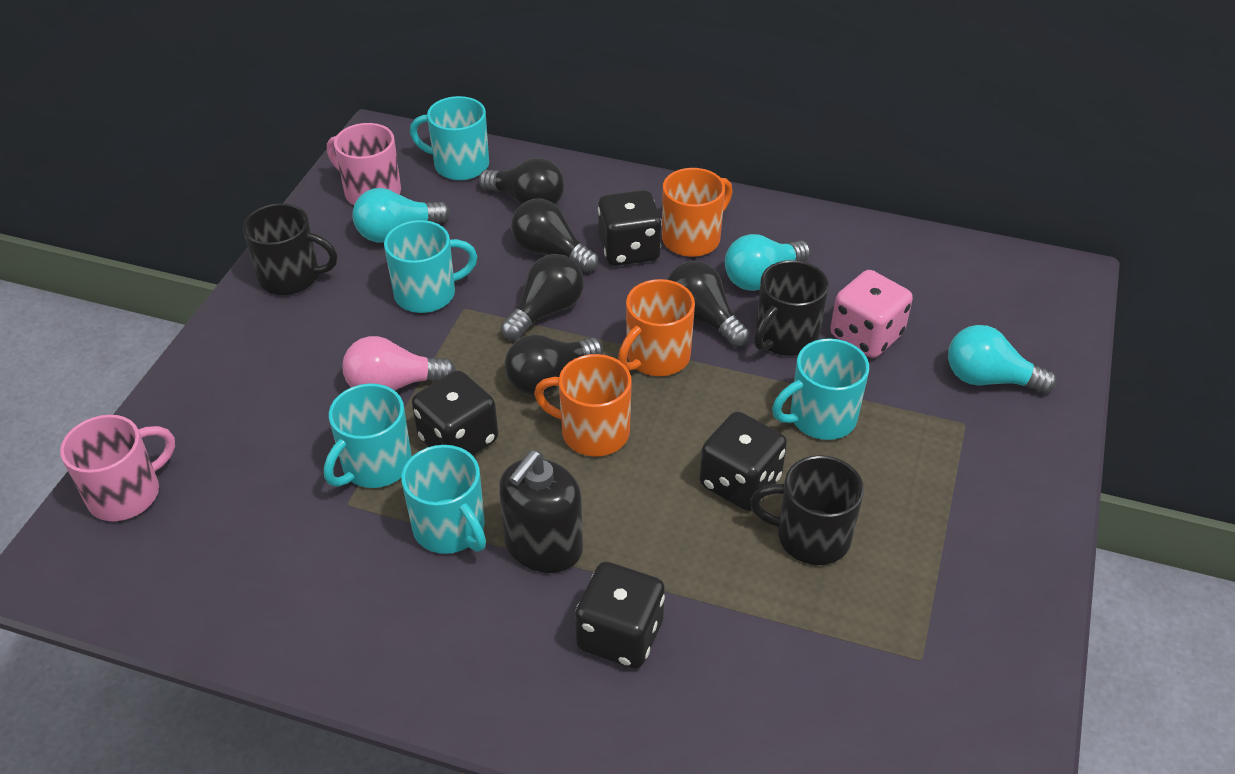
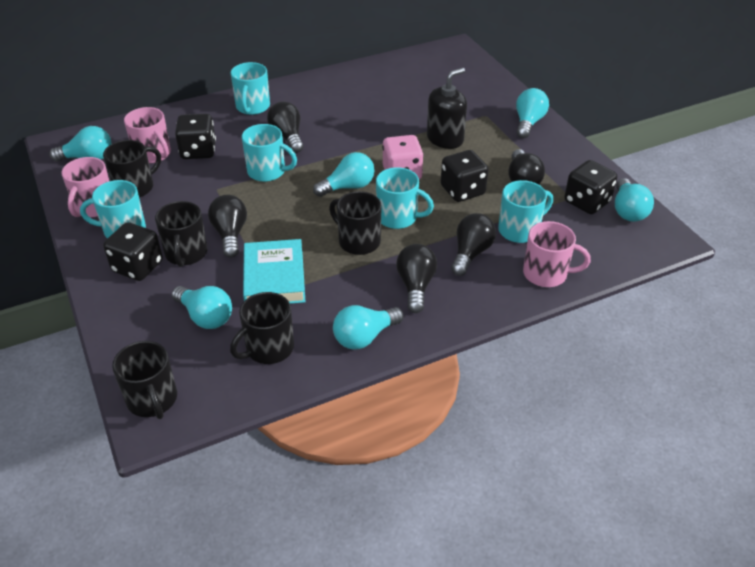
black mug: [243,203,337,295] [750,455,864,565] [754,260,829,356] = 3 -> [103,140,161,198] [112,341,177,419] [155,201,207,267] [230,292,294,364] [329,191,382,255] = 5
orange mug: [534,354,632,457] [618,279,695,376] [662,168,733,257] = 3 -> none = 0
pink light bulb: [342,336,456,391] = 1 -> none = 0
pink mug: [60,415,175,521] [327,123,401,205] = 2 -> [61,157,109,218] [124,107,171,163] [523,221,591,287] = 3
turquoise book: none = 0 -> [243,239,305,304] = 1
turquoise light bulb: [352,188,450,243] [725,234,811,291] [948,325,1057,394] = 3 -> [49,126,111,162] [172,286,232,329] [313,152,374,197] [333,305,404,350] [516,88,549,138] [615,178,654,222] = 6

